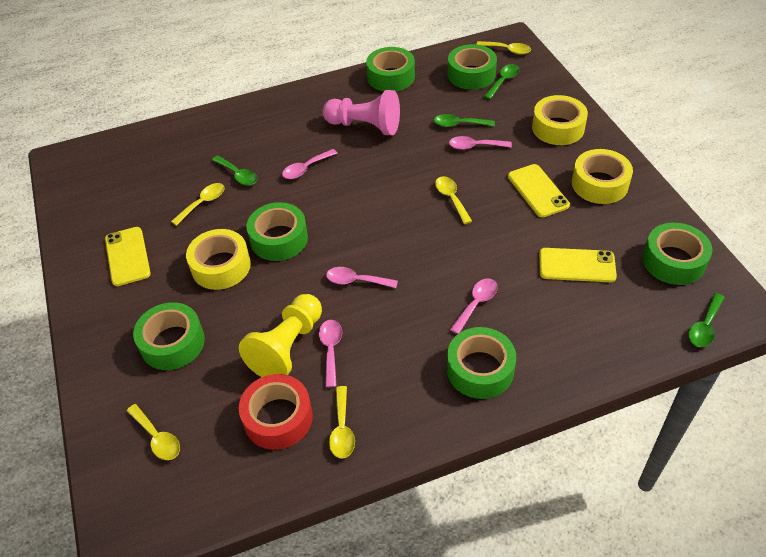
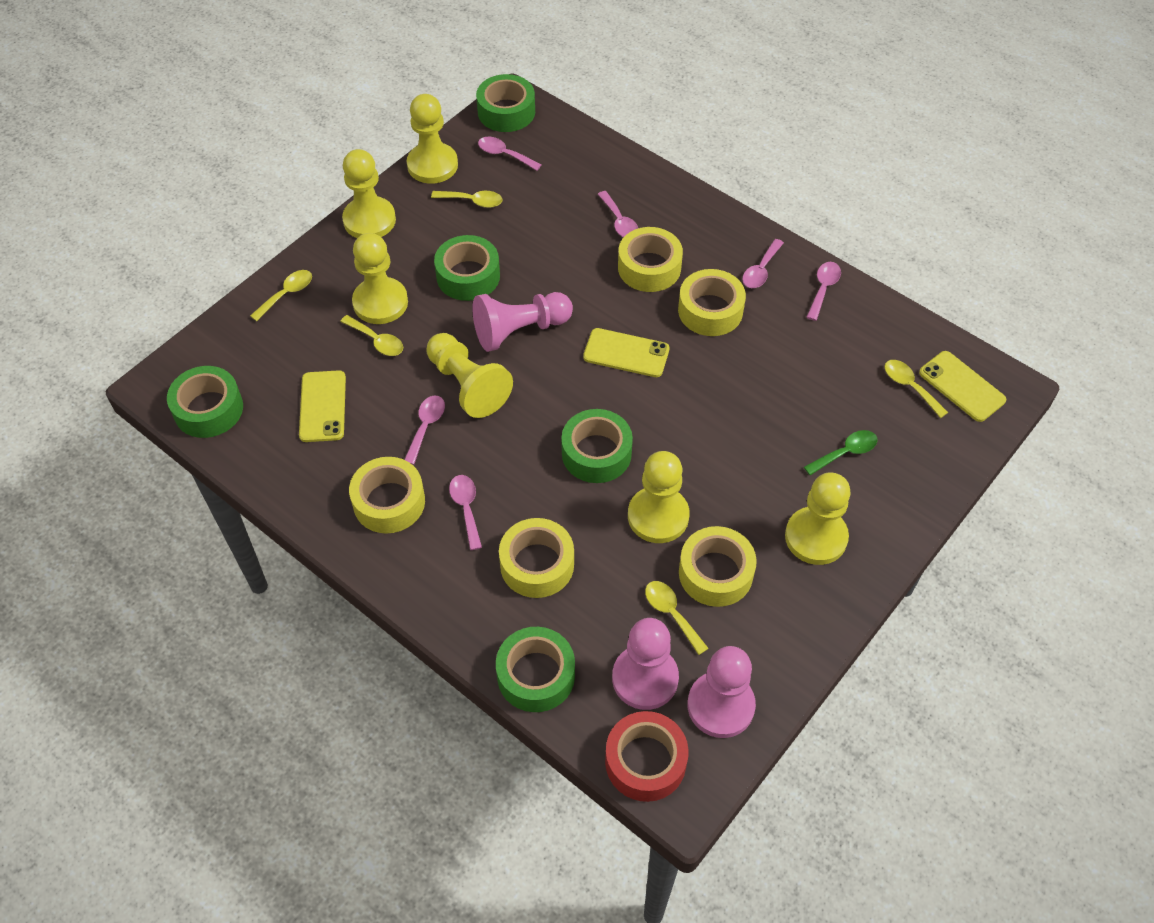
green spoon: [212,155,258,186] [434,114,495,127] [484,64,520,99] [688,293,725,347] = 4 -> [804,430,877,475] = 1
green tape: [133,302,205,370] [246,202,308,261] [366,47,415,92] [447,327,516,399] [448,44,497,90] [642,223,712,285] = 6 -> [167,366,243,438] [434,235,500,301] [476,74,535,132] [496,627,575,712] [561,409,633,483] = 5
pink pawn: [322,90,400,135] = 1 -> [472,292,573,352] [612,618,679,710] [688,646,756,738] = 3
pink spoon: [282,149,337,179] [319,320,342,387] [326,267,398,288] [449,136,512,150] [450,278,498,334] = 5 -> [404,396,445,465] [449,475,482,550] [478,137,541,171] [598,191,638,237] [742,239,784,288] [806,262,841,321] = 6
yellow pawn: [239,294,322,377] = 1 -> [342,149,396,238] [352,233,408,324] [407,94,458,184] [426,333,513,418] [628,451,690,543] [785,473,851,565] = 6
yellow tape: [186,229,251,290] [532,95,588,145] [572,149,633,204] = 3 -> [349,457,425,533] [499,518,574,598] [618,227,683,292] [678,269,746,336] [679,526,757,607] = 5

